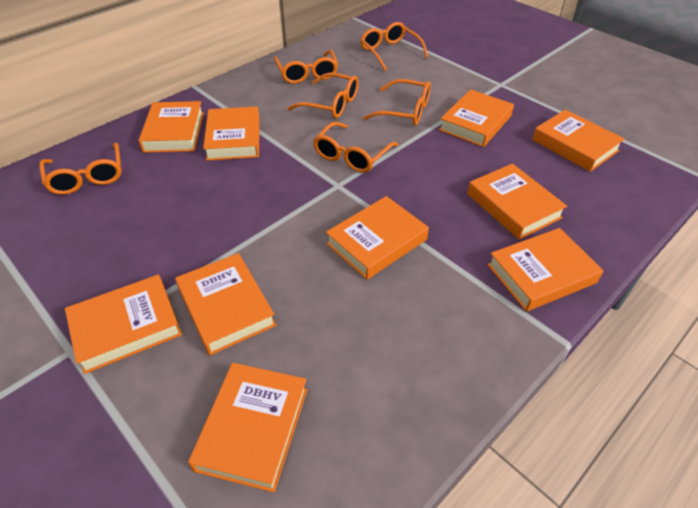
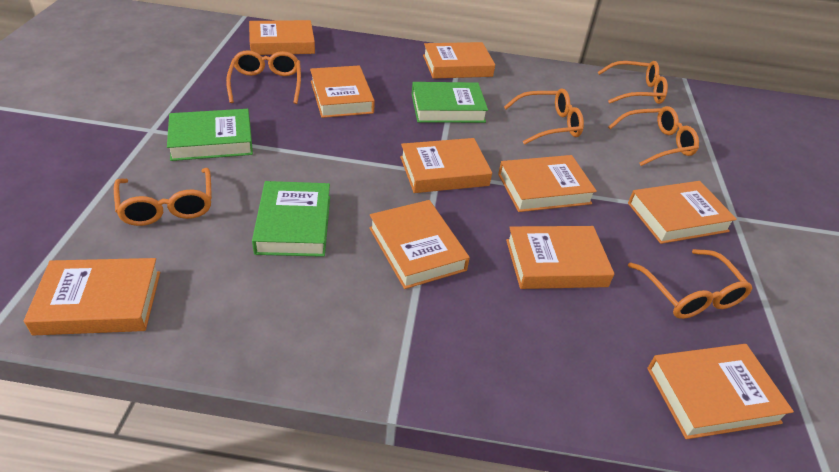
green book: none = 0 -> [167,109,253,161] [252,181,330,257] [412,82,488,123] = 3

